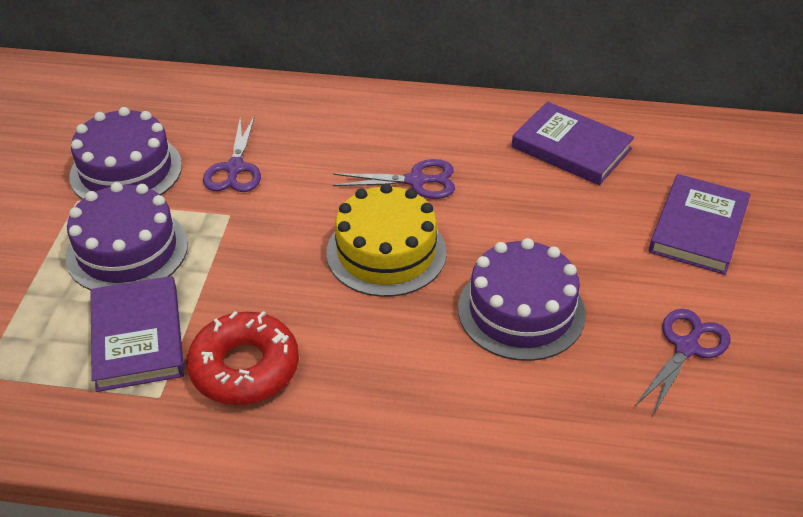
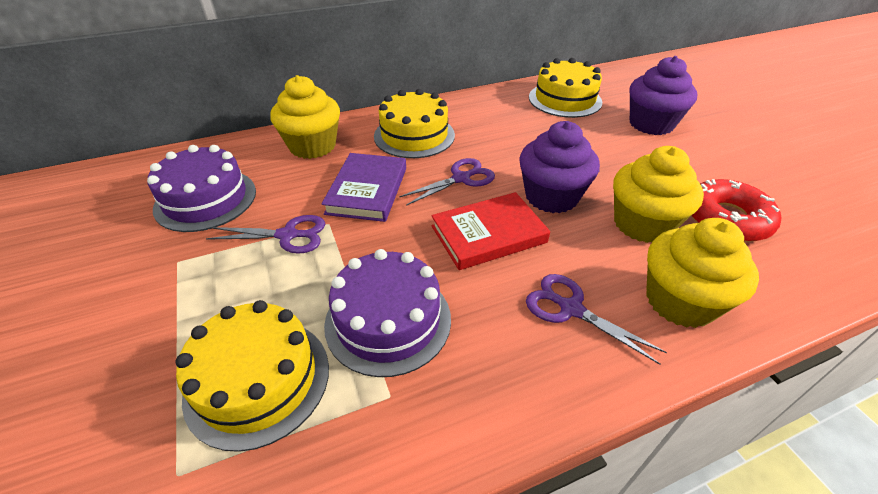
purple book: [90,276,184,392] [512,102,634,185] [649,174,751,275] = 3 -> [321,153,406,222] = 1
purple cake: [65,182,188,290] [70,107,182,200] [458,238,586,361] = 3 -> [147,145,256,232] [324,249,451,377] = 2
purple cupcake: none = 0 -> [519,121,600,213] [629,56,697,135] = 2
red book: none = 0 -> [431,192,550,270] = 1
yellow cake: [326,183,447,297] = 1 -> [175,300,329,452] [374,89,455,158] [529,58,602,118] = 3
yellow cupcake: none = 0 -> [270,75,340,159] [613,146,704,243] [646,218,759,328] = 3

